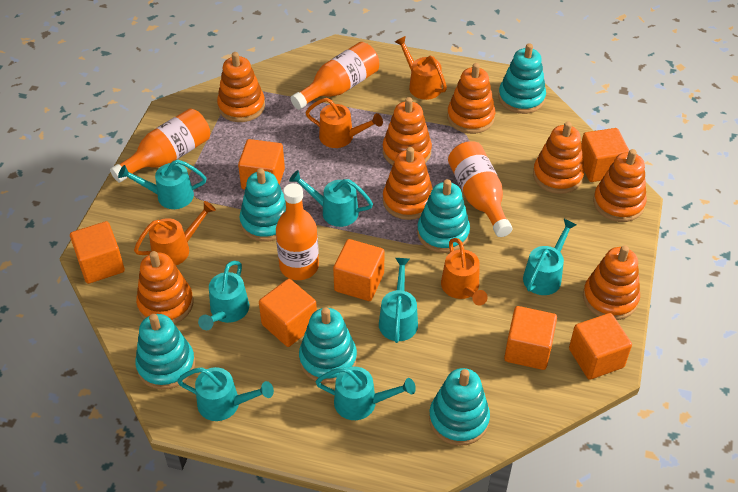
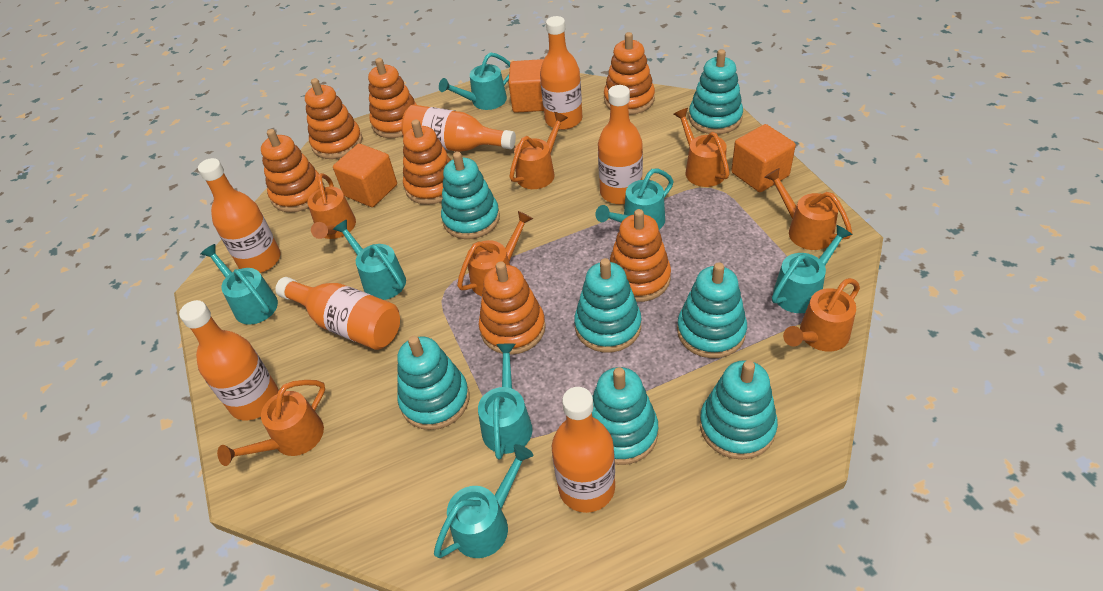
orange bottle: [110,108,210,183] [276,183,319,280] [291,42,379,110] [448,141,512,237] = 4 -> [179,300,278,420] [198,158,281,273] [275,277,400,350] [401,105,516,152] [540,16,583,130] [552,387,615,513] [598,85,643,204] = 7
orange cube: [70,221,125,284] [238,139,285,190] [259,279,317,347] [333,239,385,301] [504,306,557,370] [569,313,632,380] [581,128,629,182] = 7 -> [333,144,397,207] [508,59,544,113] [731,124,796,192] = 3
orange stacking toy: [136,251,194,324] [217,52,265,122] [383,97,432,165] [383,147,433,220] [447,63,495,134] [533,121,584,194] [583,245,640,320] [593,149,647,222] = 8 -> [261,129,325,212] [305,78,363,159] [368,58,417,138] [403,120,451,205] [479,262,546,355] [604,32,655,115] [610,209,671,302] = 7
orange watering can: [134,201,216,265] [305,98,383,148] [395,36,447,100] [441,238,488,306] = 4 -> [217,380,325,466] [307,173,356,239] [457,211,533,296] [509,112,568,189] [673,108,730,187] [764,168,852,250] [783,278,860,351] = 7
turquoise stacking toy: [135,314,195,390] [239,168,286,242] [299,307,357,383] [417,179,470,253] [429,368,490,446] [498,43,546,114] = 6 -> [397,336,469,430] [441,152,500,239] [574,258,641,353] [592,367,658,465] [677,262,747,358] [689,49,743,134] [700,360,778,459] = 7

